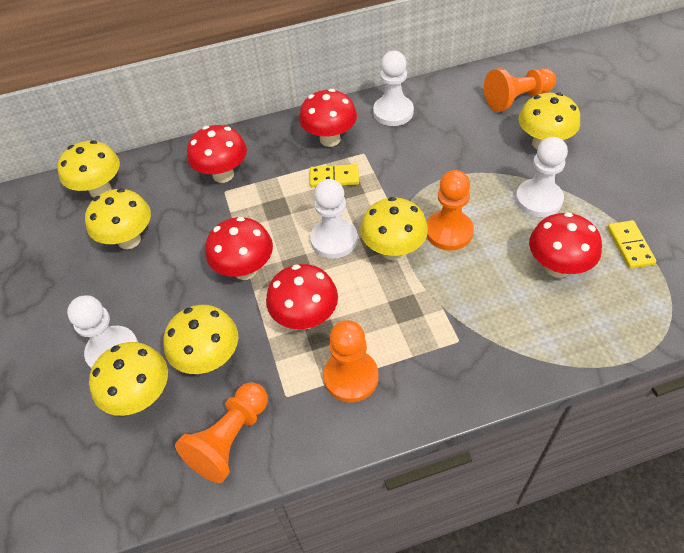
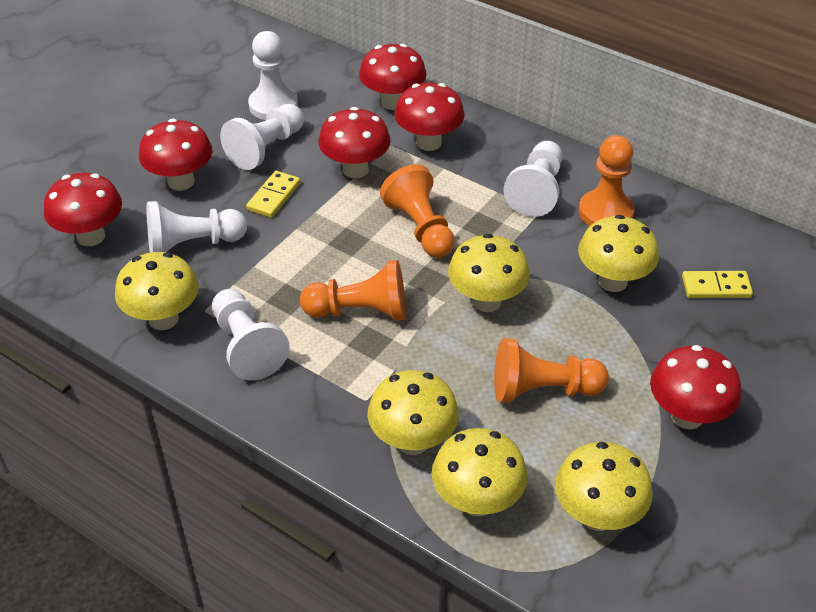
red mushroom: [187,125,247,183] [205,217,273,280] [266,264,338,329] [299,89,357,147] [529,212,602,278] = 5 -> [44,173,122,246] [139,119,212,191] [318,107,391,178] [359,44,426,110] [394,83,465,151] [650,345,741,429] = 6
white pawn: [67,295,138,369] [310,179,358,259] [373,51,414,126] [516,137,568,217] = 4 -> [146,201,247,253] [212,289,290,380] [220,104,304,170] [248,31,298,120] [503,141,563,217] = 5

